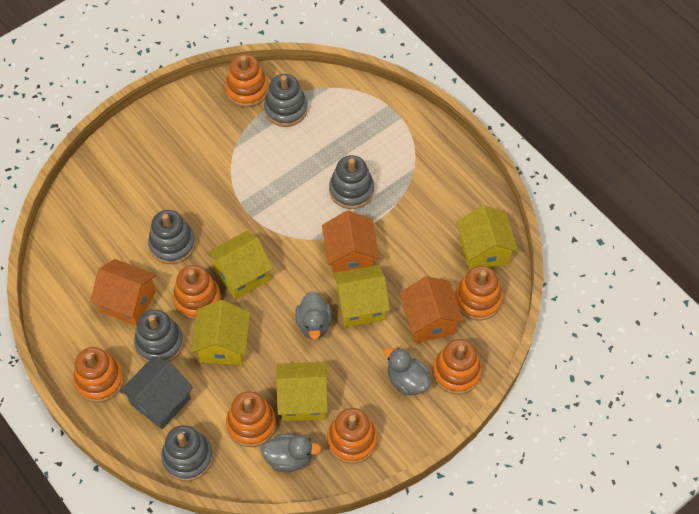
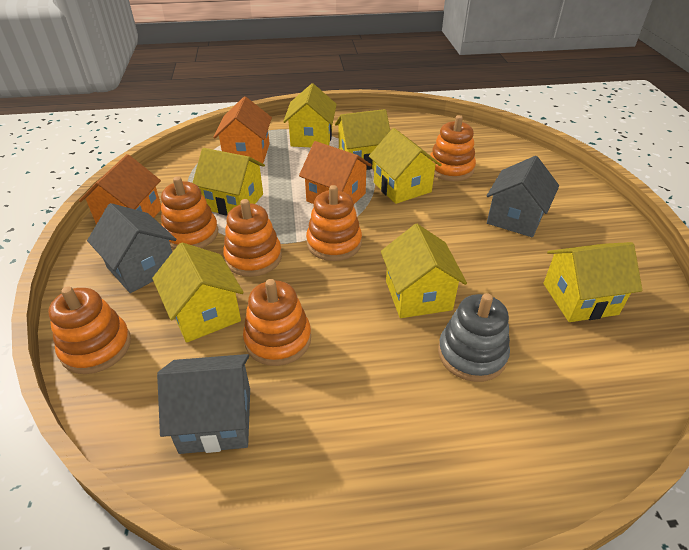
grey duck: [261,434,321,472] [295,291,332,340] [383,348,431,396] = 3 -> none = 0
grey house: [120,356,193,429] = 1 -> [87,203,177,293] [157,354,250,454] [486,156,559,237] = 3
grey stacking toy: [134,309,184,362] [148,210,195,264] [161,425,213,481] [264,74,308,127] [329,155,374,209] = 5 -> [438,293,510,382] = 1
orange stacking toy: [73,347,124,403] [173,265,221,320] [225,54,268,107] [226,391,276,447] [327,408,377,464] [432,339,482,395] [455,266,503,321] = 7 -> [48,286,131,374] [161,176,218,249] [223,199,282,277] [243,279,311,366] [306,185,362,261] [430,115,476,181] = 6
yellow house: [191,300,250,365] [207,231,273,299] [276,362,328,421] [333,265,390,327] [457,206,518,271] = 5 -> [152,242,244,343] [193,148,265,216] [283,83,337,147] [335,109,390,170] [369,128,442,204] [381,224,467,318] [543,242,642,322] = 7

